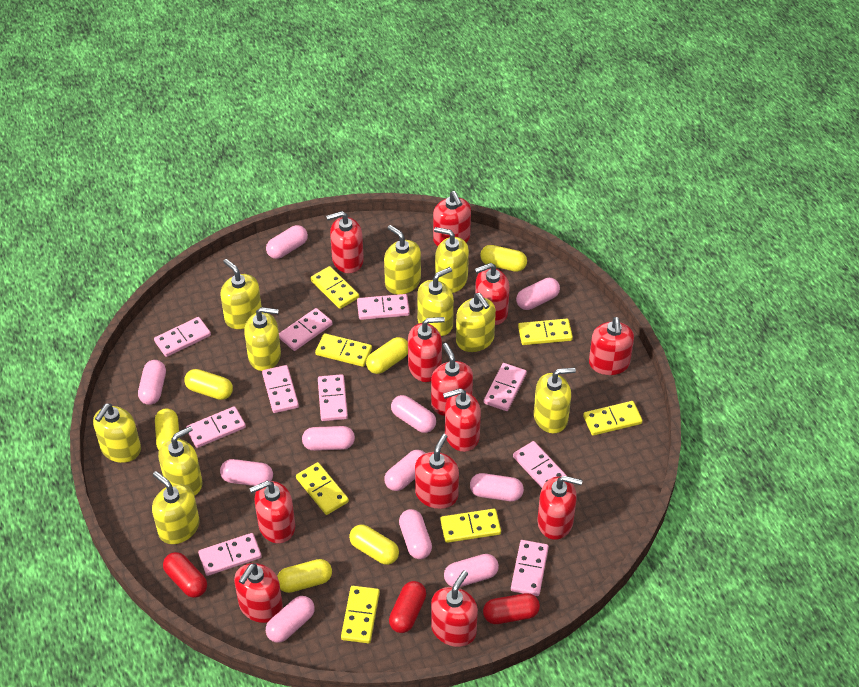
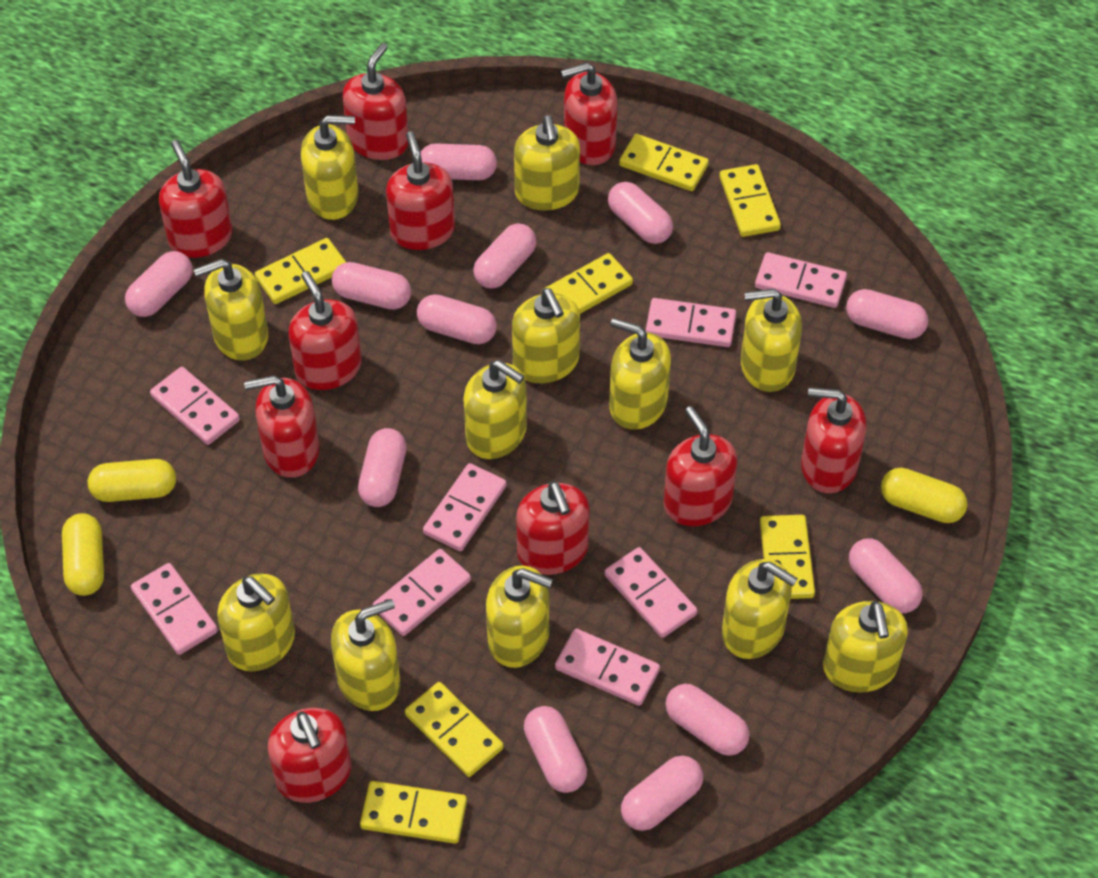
pink capsule: [138,360,166,405] [220,459,273,486] [266,225,308,259] [266,596,315,643] [302,426,355,451] [384,450,425,491] [391,395,436,433] [399,509,432,559] [444,554,499,587] [470,473,524,501] [516,278,560,310] = 11 -> [125,251,193,317] [332,262,411,310] [358,428,407,507] [417,294,497,344] [420,144,497,180] [473,223,537,289] [524,706,587,793] [608,182,673,244] [621,755,703,831] [665,684,750,756] [846,289,928,339] [849,539,923,613] = 12
pink domino: [154,317,211,357] [186,406,246,448] [198,533,262,576] [262,365,299,413] [279,308,332,351] [318,374,348,421] [357,294,410,320] [484,363,527,411] [511,540,549,596] [513,441,567,488] = 10 -> [131,563,218,655] [150,367,240,445] [373,549,471,636] [423,463,507,551] [555,629,660,706] [605,547,698,638] [646,298,736,347] [755,252,847,308] = 8
red capsule: [163,552,207,598] [389,581,426,633] [483,593,540,624] = 3 -> none = 0
red soap dispenser: [234,563,283,623] [249,481,295,543] [326,211,364,273] [408,317,445,382] [415,434,459,509] [431,343,473,416] [431,570,478,647] [433,191,471,246] [443,388,481,452] [475,263,510,325] [537,476,582,540] [589,317,634,375] = 12 -> [159,140,233,258] [244,375,319,478] [268,708,351,803] [289,271,362,390] [343,43,409,160] [386,131,455,250] [516,481,589,575] [561,62,617,165] [664,406,737,526] [801,388,866,494] = 10
yellow capsule: [155,408,180,450] [184,369,233,400] [277,559,332,593] [349,525,399,565] [366,337,408,374] [480,245,527,272] = 6 -> [62,513,104,596] [88,459,176,502] [881,468,968,523] = 3
yellow soap dispenser: [93,403,141,463] [152,471,200,544] [158,426,203,496] [220,259,262,329] [244,307,281,371] [384,225,421,295] [417,267,454,336] [434,227,469,293] [456,293,496,352] [534,368,576,433] = 10 -> [194,259,268,361] [217,574,295,672] [301,115,359,220] [331,599,400,711] [463,360,527,459] [486,565,553,668] [512,288,580,383] [514,115,580,211] [609,318,671,430] [722,559,798,659] [741,289,802,392] [823,601,908,693] = 12

